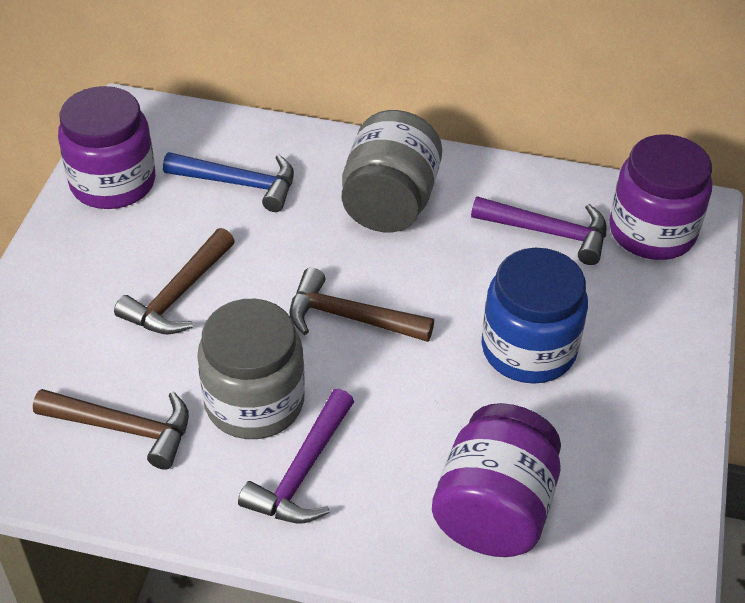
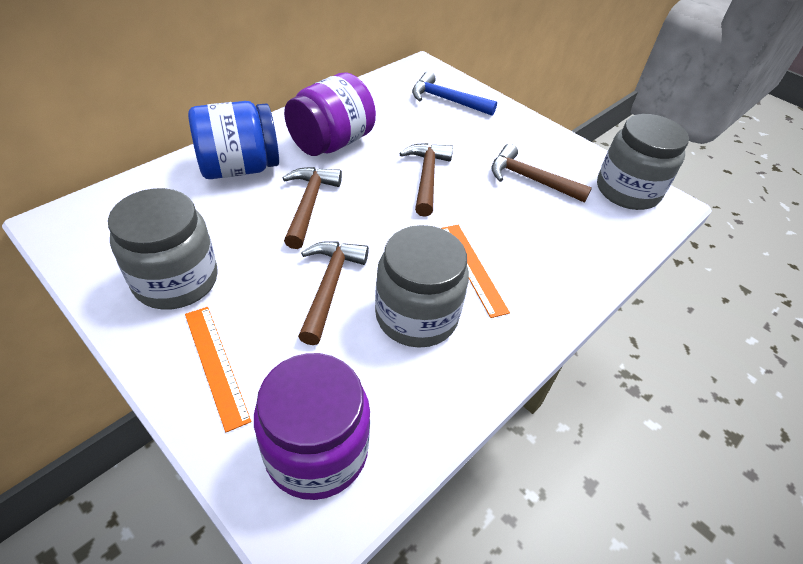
brown hammer: [33,389,189,470] [114,228,235,335] [289,268,434,342] = 3 -> [283,167,342,249] [298,241,369,345] [399,143,453,217] [491,144,592,203] = 4
grey jar: [197,299,305,439] [342,110,442,232] = 2 -> [108,188,218,310] [375,225,469,348] [597,114,689,210] = 3
orange ruler: none = 0 -> [185,307,251,432] [441,225,510,318] = 2
purple hammer: [238,389,354,523] [471,196,606,265] = 2 -> none = 0
purple jar: [58,86,155,209] [432,403,561,557] [609,134,712,260] = 3 -> [254,353,370,500] [284,72,376,156] = 2

